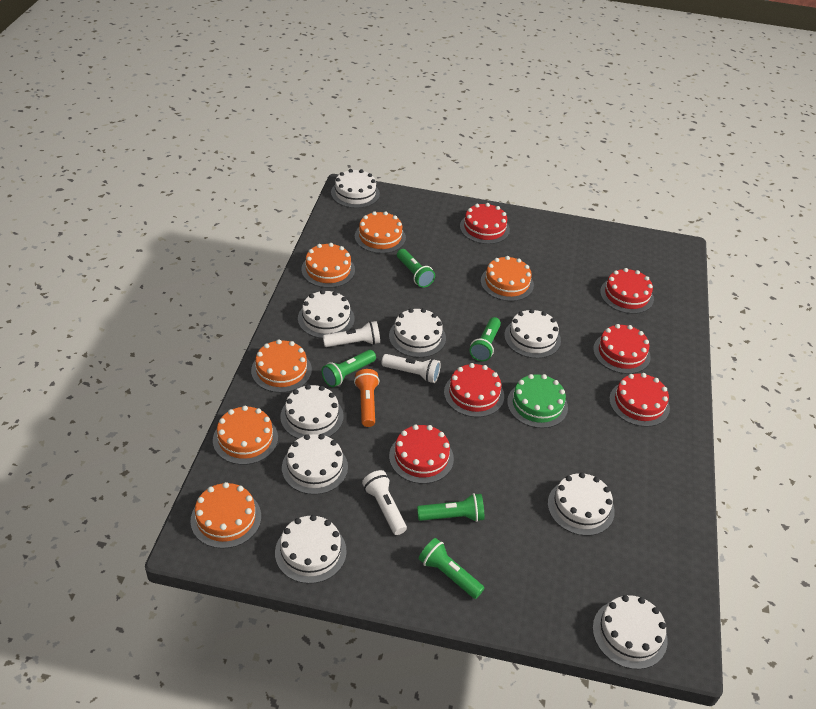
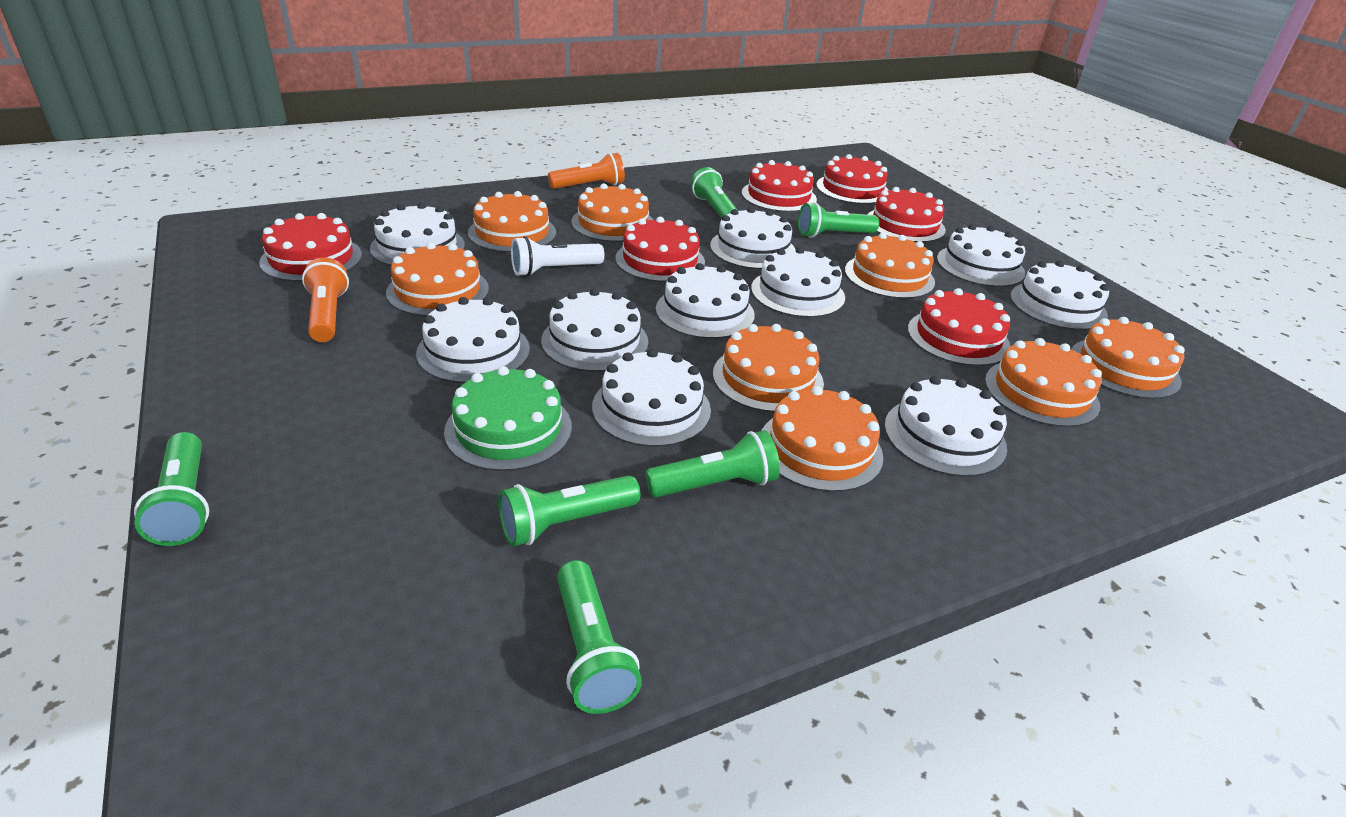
green flashlight: [322,350,376,387] [397,249,435,288] [417,493,484,522] [419,538,484,599] [470,317,501,362] = 5 -> [134,432,209,546] [498,475,641,546] [557,560,642,714] [645,430,780,498] [691,167,737,219] [798,202,879,238] = 6
orange cake: [190,482,261,549] [213,406,278,465] [251,339,312,393] [301,243,355,288] [355,211,406,253] [481,256,534,301] = 6 -> [386,242,489,316] [468,191,556,253] [571,183,653,242] [713,324,824,412] [761,386,883,492] [845,233,935,299] [985,338,1102,427] [1071,317,1185,399] = 8
orange flashlight: [354,369,379,427] = 1 -> [302,257,349,342] [548,153,625,189] = 2
white cake: [275,515,347,584] [280,384,344,439] [282,434,348,495] [298,290,355,339] [331,169,380,208] [389,308,446,358] [504,309,561,358] [548,473,615,536] [593,595,668,669] = 9 -> [370,203,465,266] [416,297,530,383] [541,288,648,372] [592,349,711,447] [656,263,755,339] [710,207,796,269] [751,247,845,317] [884,376,1007,477] [937,224,1026,287] [1010,261,1109,330] = 10
white flashlight: [323,321,380,347] [362,470,407,535] [382,354,441,383] = 3 -> [511,236,604,277] = 1

